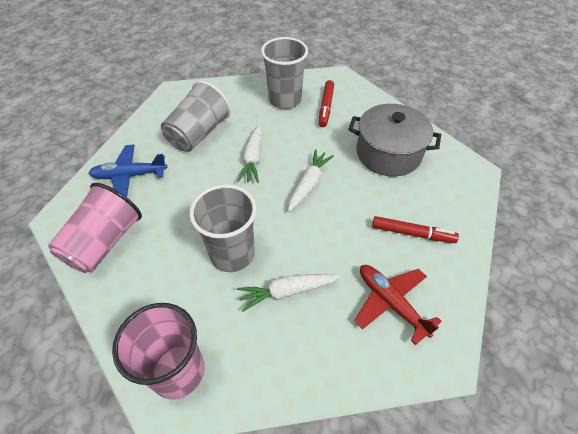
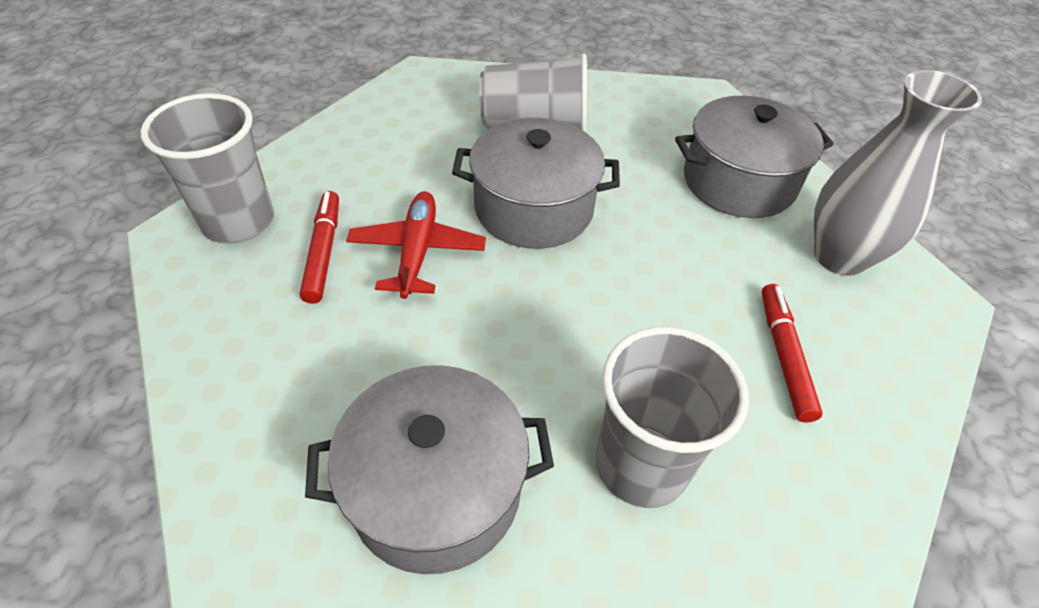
blue plane: [89,144,167,197] = 1 -> none = 0
grey pot: [348,104,441,176] = 1 -> [305,365,554,574] [452,118,620,249] [675,96,834,218] = 3
grey vase: none = 0 -> [814,70,982,276] = 1
pink cup: [48,183,142,273] [112,303,205,399] = 2 -> none = 0
white carrot: [237,124,262,183] [237,274,340,312] [288,149,334,212] = 3 -> none = 0

